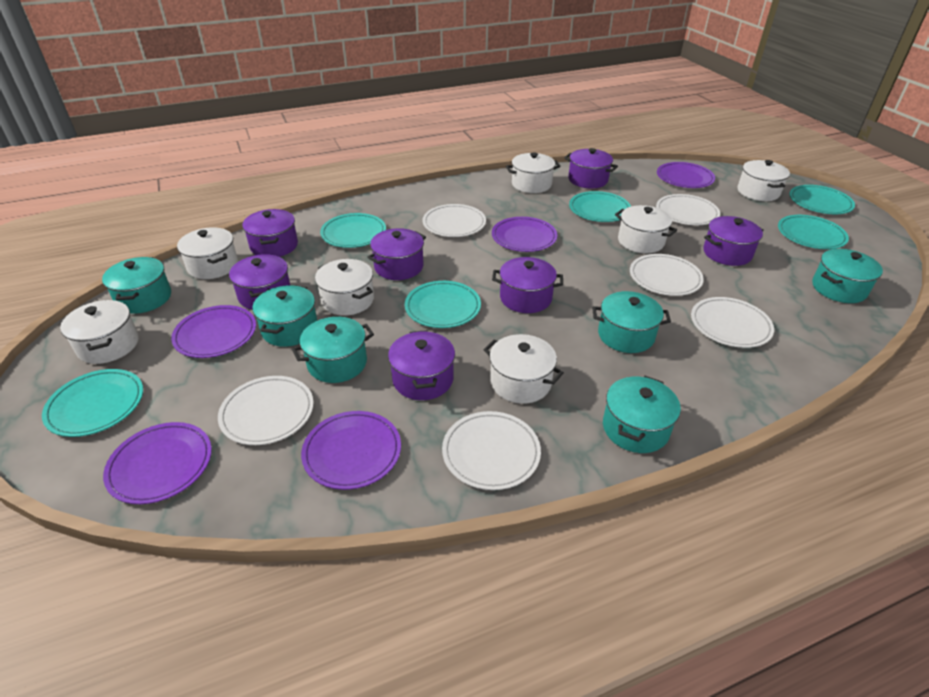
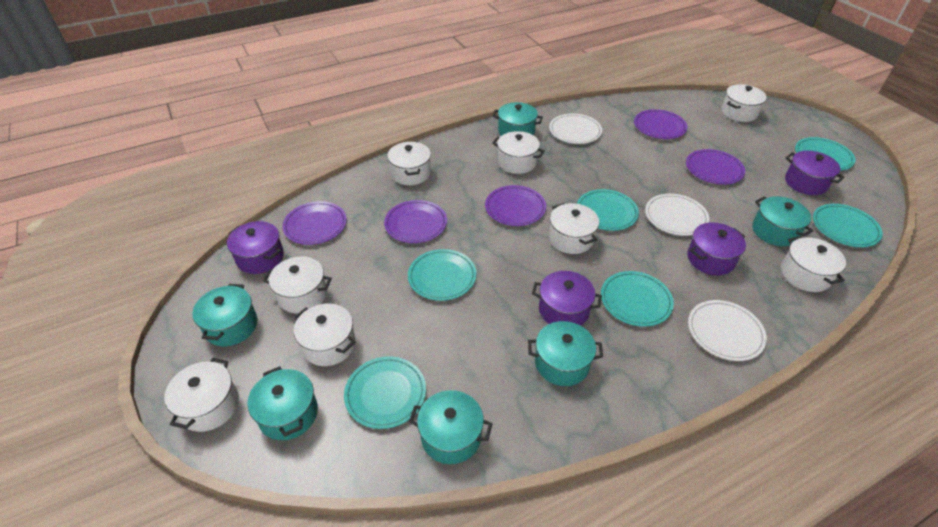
purple pot: [229,254,290,310] [242,209,298,257] [367,228,426,280] [388,330,455,400] [492,257,563,313] [564,148,618,188] [703,216,764,266] = 7 -> [227,221,284,274] [532,271,602,326] [687,222,746,275] [785,151,844,195] = 4
white plate: [218,376,314,445] [423,204,486,237] [442,411,541,490] [630,254,704,296] [656,194,720,225] [691,297,774,348] = 6 -> [549,114,602,144] [645,194,709,236] [688,300,767,361] = 3
white pot: [60,300,139,364] [177,227,238,279] [315,259,374,316] [484,334,564,404] [506,153,561,193] [615,205,677,253] [738,160,790,201] = 7 -> [164,358,239,432] [263,256,332,314] [294,303,356,366] [387,141,431,185] [492,131,545,174] [549,203,599,254] [721,84,767,122] [781,236,846,292] = 8

